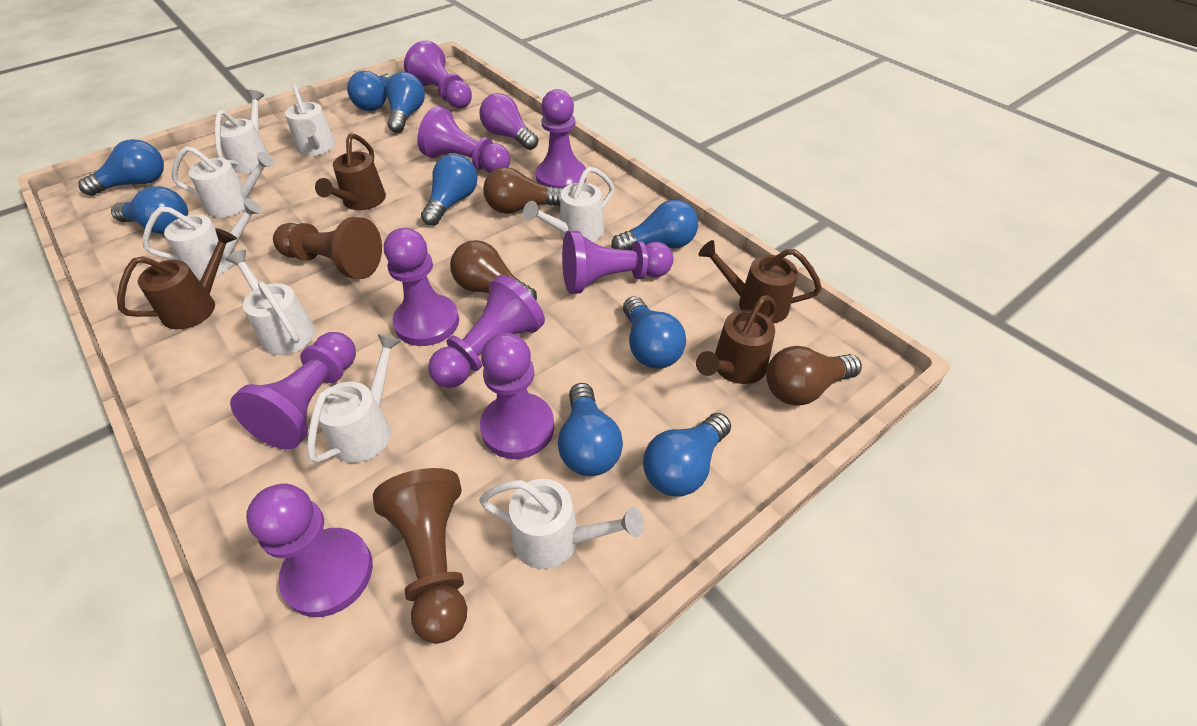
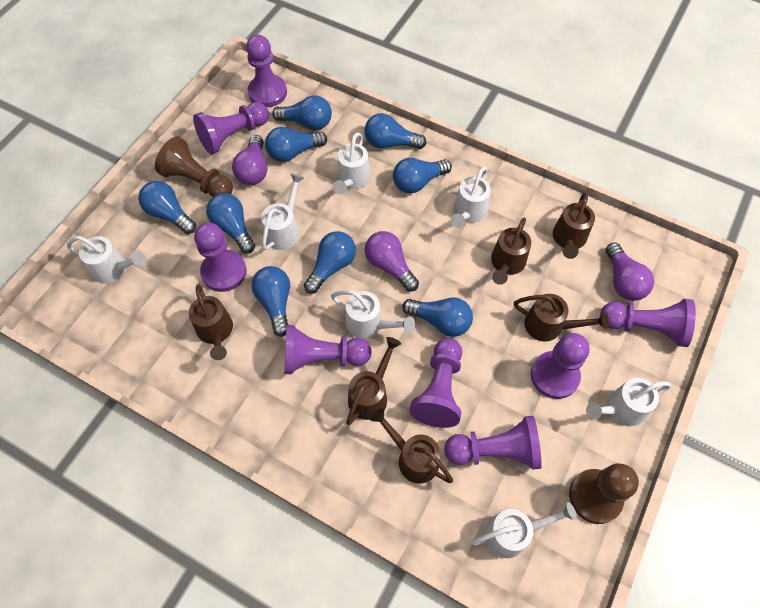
brown light bulb: [450,240,537,300] [483,167,563,214] [766,346,862,406] = 3 -> none = 0
brown watering can: [117,228,237,329] [315,133,386,210] [696,295,777,384] [698,240,822,324] = 4 -> [189,284,233,360] [346,337,401,425] [370,408,453,484] [491,218,531,285] [514,294,609,341] [553,192,595,259] = 6
purple light bulb: [479,93,538,150] = 1 -> [232,135,268,185] [365,231,419,291] [606,242,654,301] = 3
purple pawn: [230,332,356,449] [246,484,373,617] [384,228,459,346] [404,40,472,109] [417,106,510,173] [428,275,545,388] [480,333,554,459] [536,89,586,188] [562,231,673,294] = 9 -> [193,102,269,155] [194,222,246,292] [246,35,287,107] [284,325,372,374] [409,338,462,428] [444,416,542,470] [531,333,590,399] [600,299,696,347] = 8
white watering can: [143,198,263,279] [172,146,275,217] [214,90,269,174] [225,250,315,355] [285,84,336,156] [307,334,401,463] [479,479,644,569] [523,167,614,242] = 8 -> [67,236,146,283] [261,173,304,250] [331,290,415,339] [333,133,370,194] [451,167,491,228] [471,502,577,558] [586,378,671,426] = 7

